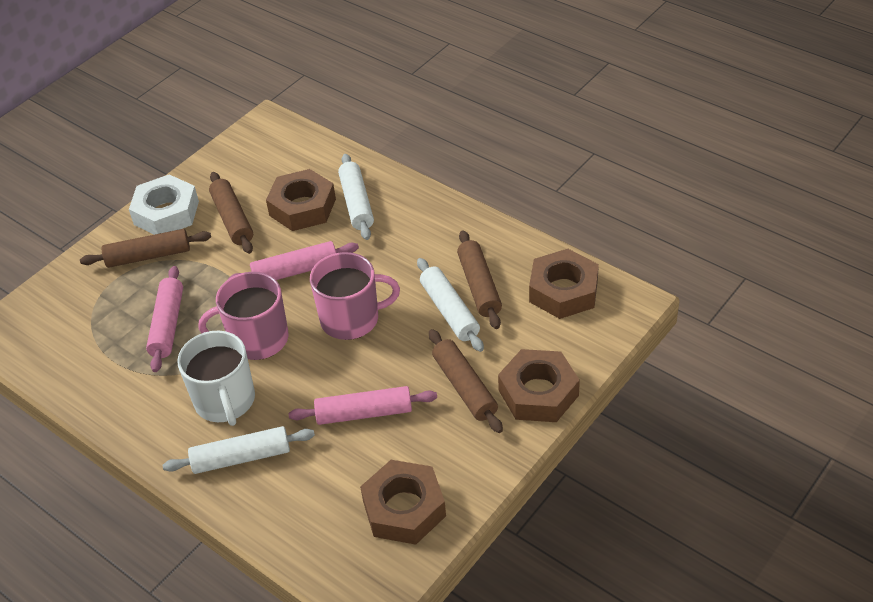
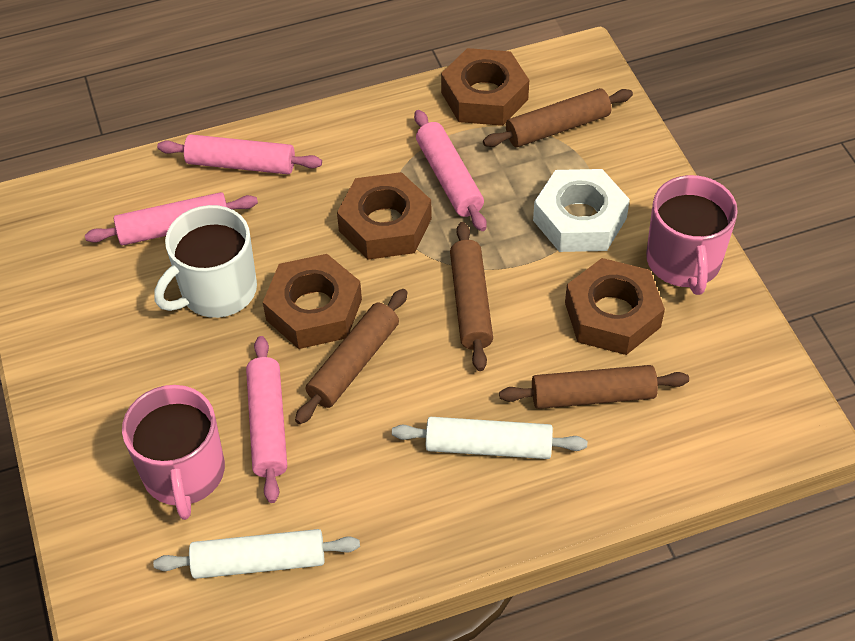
pink rolling pin: [146,266,183,372] [228,241,359,280] [288,386,437,425] = 3 -> [85,192,258,245] [157,134,322,174] [246,336,287,503] [414,110,487,231] = 4
white rolling pin: [163,426,315,474] [338,154,374,240] [417,258,484,352] = 3 -> [153,529,360,579] [392,417,587,459] = 2

